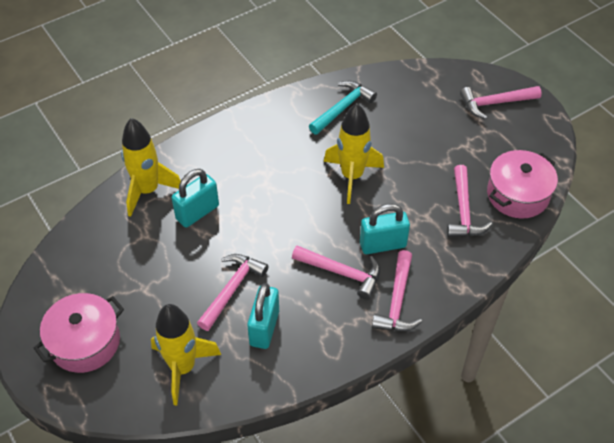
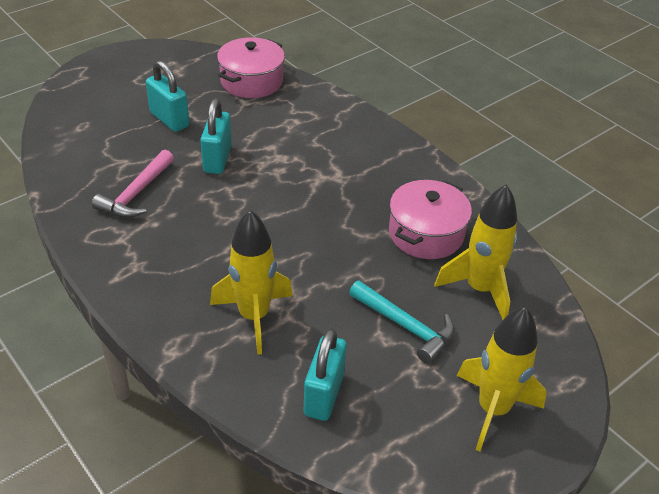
pink hammer: [197,254,269,331] [292,245,380,300] [372,250,422,331] [447,165,492,237] [460,86,542,119] = 5 -> [92,150,174,218] = 1

